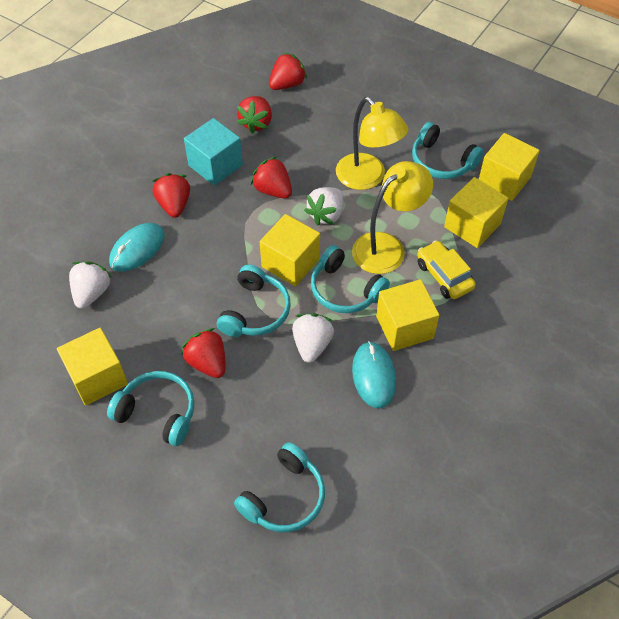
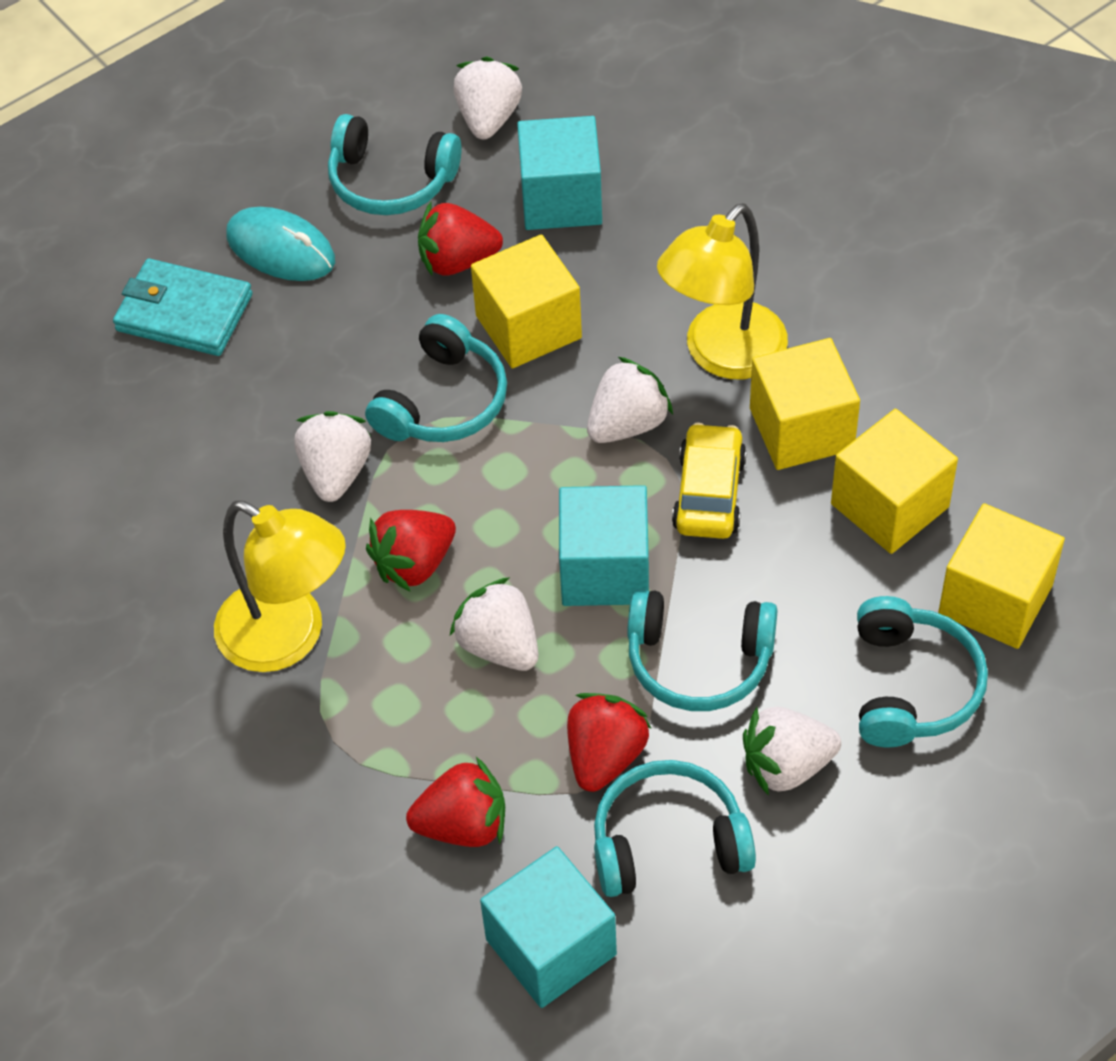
red strawberry: [153,173,190,218] [182,328,225,378] [237,96,272,134] [251,157,292,198] [269,52,307,90] = 5 -> [366,510,456,592] [406,757,505,847] [418,202,503,276] [567,693,652,792] = 4
turquoise cube: [184,118,243,186] = 1 -> [480,846,617,1008] [517,116,602,230] [559,485,649,606] = 3
turquoise mouse: [109,223,165,272] [352,341,396,408] = 2 -> [226,207,335,281] = 1
turquoise wallet: none = 0 -> [113,259,252,356] = 1
white strawberry: [69,261,112,309] [292,313,334,363] [304,187,343,226] = 3 -> [294,411,371,502] [450,577,538,671] [453,57,522,139] [587,357,673,443] [743,707,841,796] = 5
yellow cube: [57,328,128,406] [260,214,320,286] [376,279,439,351] [444,177,509,248] [479,133,540,201] = 5 -> [471,234,582,369] [750,338,860,470] [831,409,958,554] [938,503,1065,649] = 4

